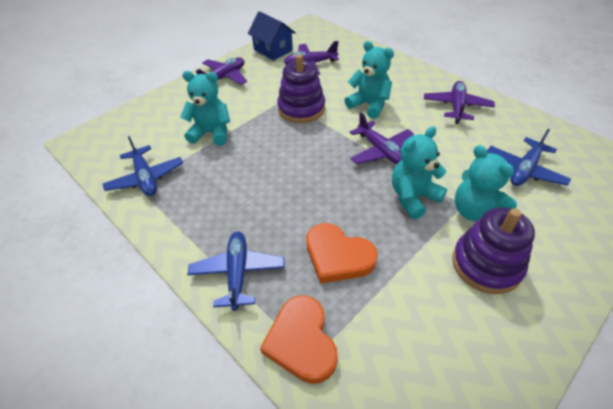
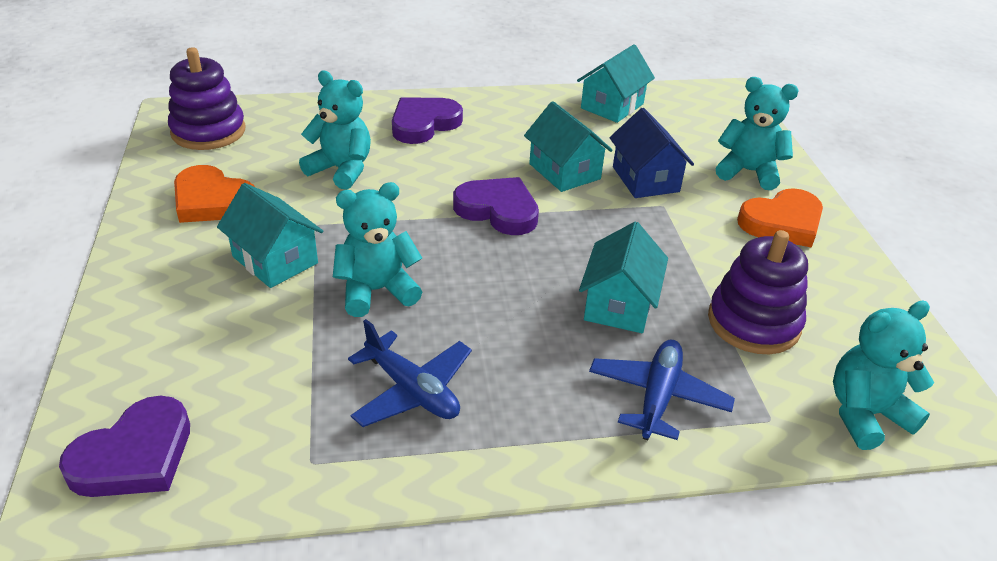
blue plane: [103,136,183,196] [187,231,285,311] [487,129,571,186] = 3 -> [348,319,472,427] [589,339,735,440] = 2
purple heart: none = 0 -> [59,396,190,497] [392,97,463,144] [453,177,539,235] = 3
purple plane: [196,57,247,85] [284,41,339,75] [350,112,414,164] [424,81,495,124] = 4 -> none = 0
turquoise house: none = 0 -> [217,183,323,288] [524,101,613,192] [577,44,655,123] [579,222,668,333] = 4

